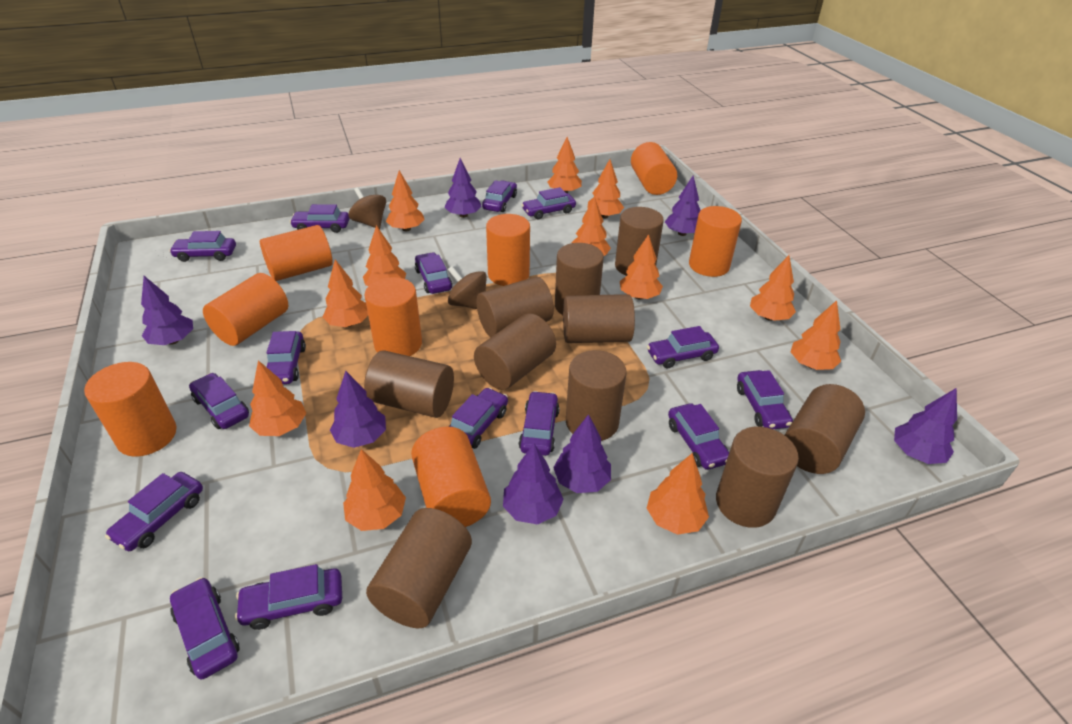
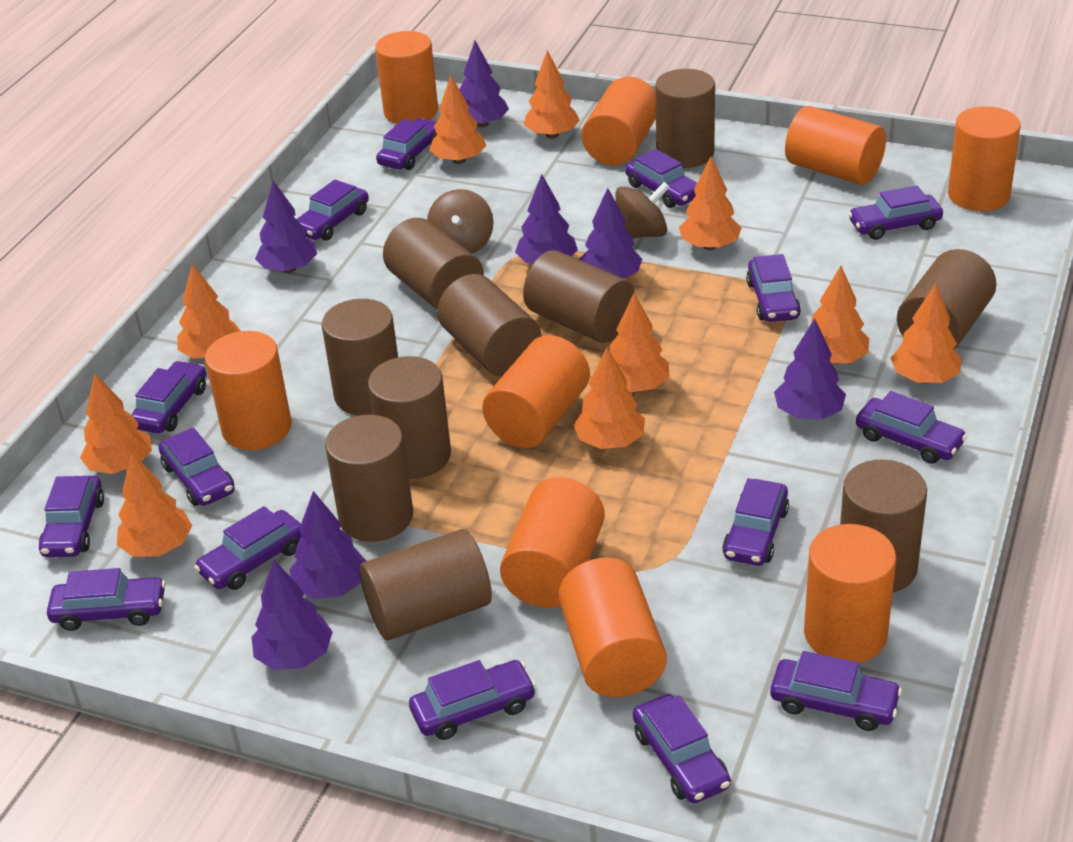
orange cylinder: [84,362,177,457] [203,273,288,346] [260,225,333,281] [364,277,422,356] [411,427,491,527] [486,214,530,286] [631,142,677,195] [689,206,742,277] = 8 -> [205,331,292,450] [375,31,438,124] [482,335,590,448] [500,477,605,608] [558,558,667,697] [582,77,656,165] [785,106,886,185] [804,524,896,663] [948,106,1021,211] = 9
orange tree: [249,360,306,436] [323,260,368,327] [343,449,406,531] [363,225,406,286] [386,170,425,231] [547,137,582,193] [571,197,611,256] [588,159,624,218] [620,234,663,300] [647,453,709,535] [750,255,796,321] [791,300,841,370] = 12 -> [80,373,152,474] [117,453,192,557] [177,264,240,358] [429,75,486,164] [524,50,580,139] [574,348,645,449] [610,293,670,392] [679,156,742,250] [800,266,869,365] [891,283,962,384] = 10

